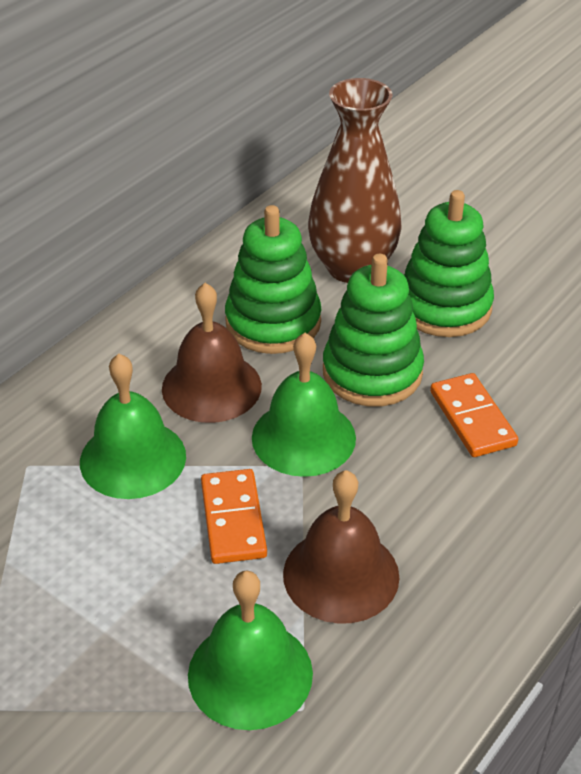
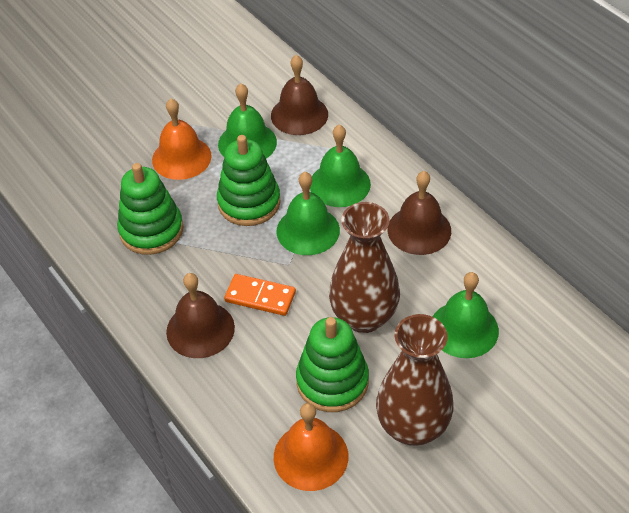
brown bell: [162,283,262,423] [283,470,400,624] = 2 -> [166,273,235,358] [271,55,328,135] [388,171,451,255] = 3
brown vase: [308,78,402,283] = 1 -> [329,202,400,333] [376,314,454,446] = 2
green bell: [80,354,186,499] [188,570,313,730] [252,333,356,477] = 3 -> [218,83,277,158] [276,172,340,255] [310,125,371,207] [433,272,499,358] = 4
orange bell: none = 0 -> [152,98,212,180] [274,403,349,491] = 2
orange domino: [201,469,267,564] [430,373,518,457] = 2 -> [224,274,296,316] = 1

